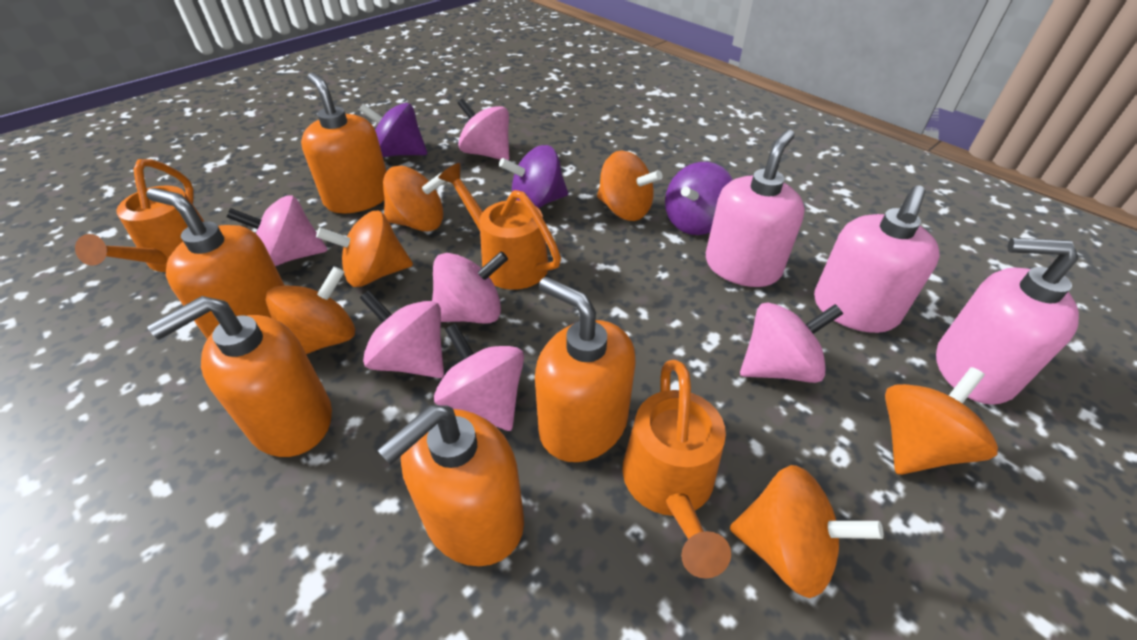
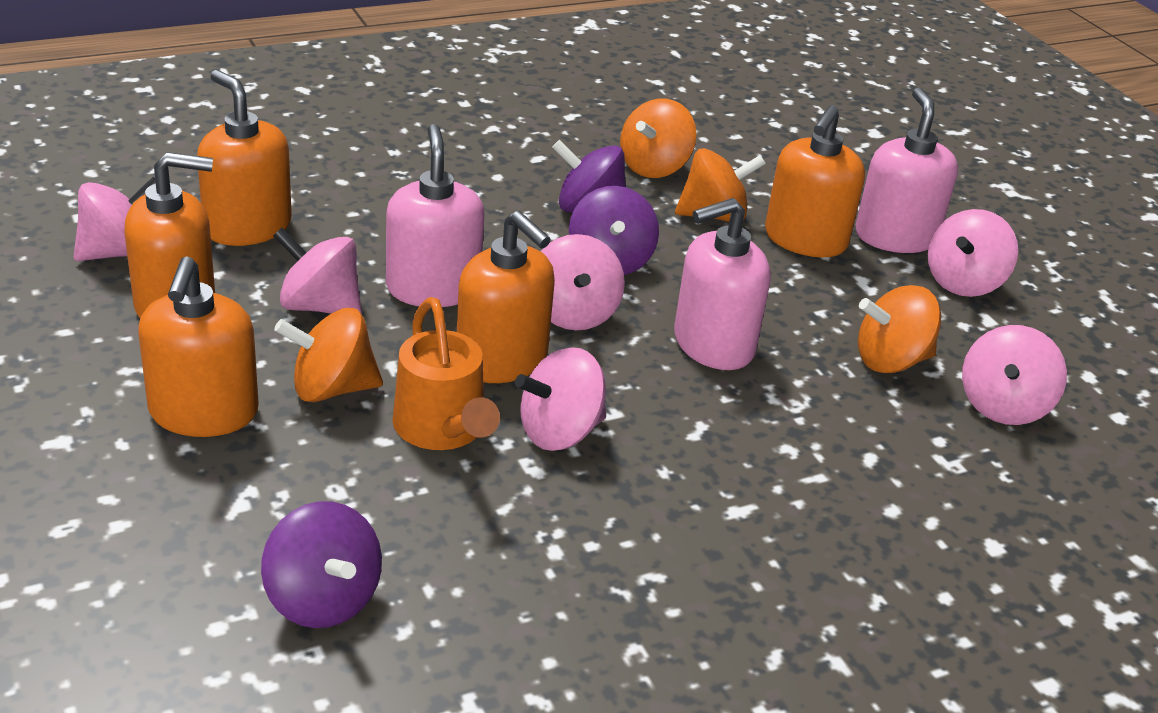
orange spinning top: [266,266,355,354] [316,211,413,287] [383,166,446,231] [597,151,662,221] [730,465,884,598] [885,367,998,475] = 6 -> [274,308,383,402] [620,99,696,178] [675,148,766,222] [858,285,941,373] = 4
orange watering can: [75,159,205,272] [438,163,561,290] [622,360,731,579] = 3 -> [392,297,500,450] = 1

